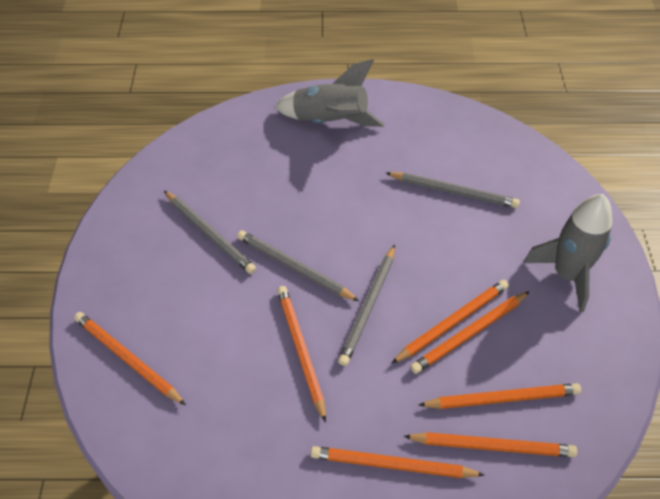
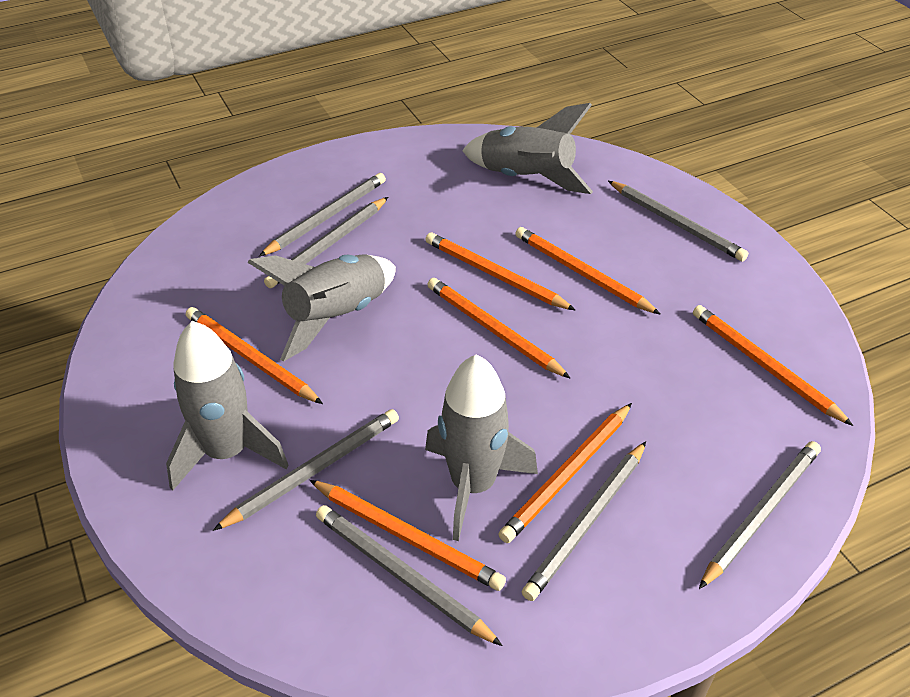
grey pencil: [164,191,256,274] [237,231,359,301] [338,245,395,366] [386,172,520,208] = 4 -> [213,409,399,531] [259,173,386,256] [264,197,388,288] [316,505,503,646] [522,441,646,601] [608,181,748,261] [699,441,821,589] = 7
grey rocket: [275,59,384,127] [524,194,612,313] = 2 -> [166,321,288,491] [248,254,396,361] [425,354,538,541] [462,103,593,194] = 4

